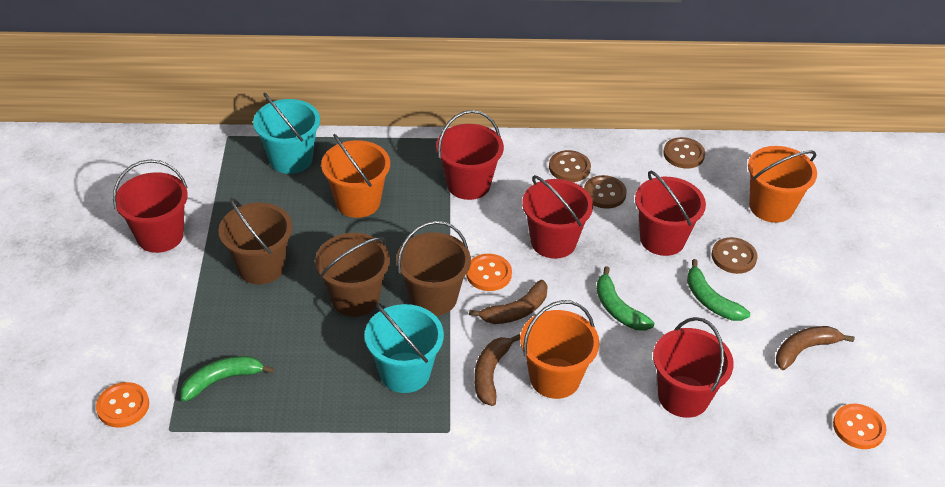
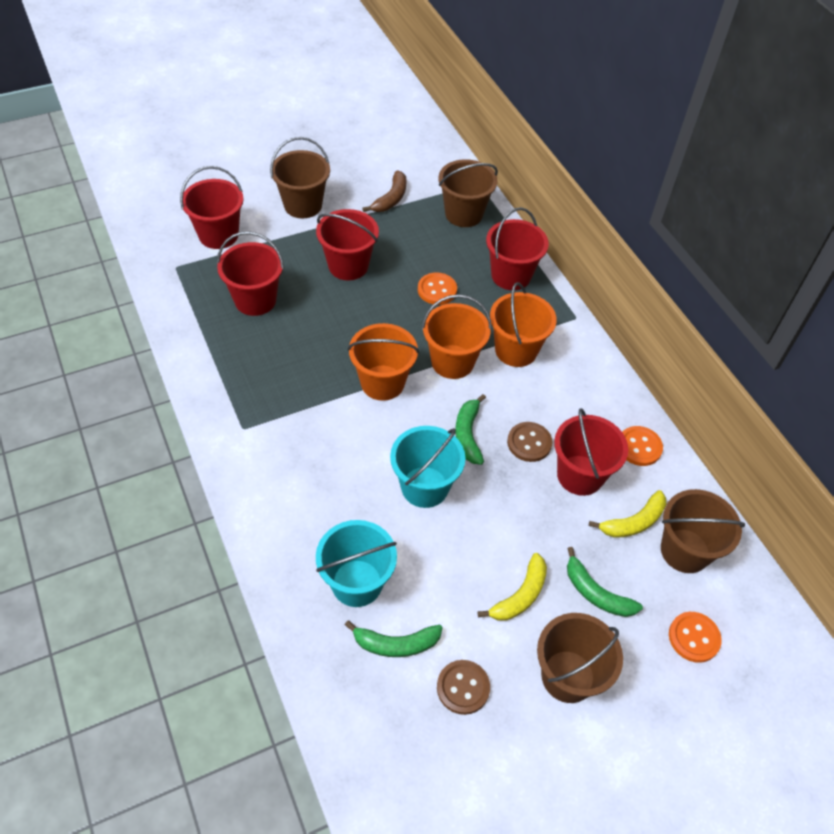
brown banana: [469,280,548,324] [474,334,521,406] [776,326,854,370] = 3 -> [362,170,406,212] = 1
brown bucket: [218,198,292,285] [315,233,390,317] [396,221,471,316] = 3 -> [270,137,330,219] [439,159,498,227] [537,613,623,703] [661,489,745,573] = 4
brown button: [549,150,591,182] [584,175,627,209] [663,137,705,168] [712,237,757,274] = 4 -> [437,660,490,715] [507,422,553,462] = 2
yellow banana: none = 0 -> [478,553,547,621] [589,490,666,538] = 2

